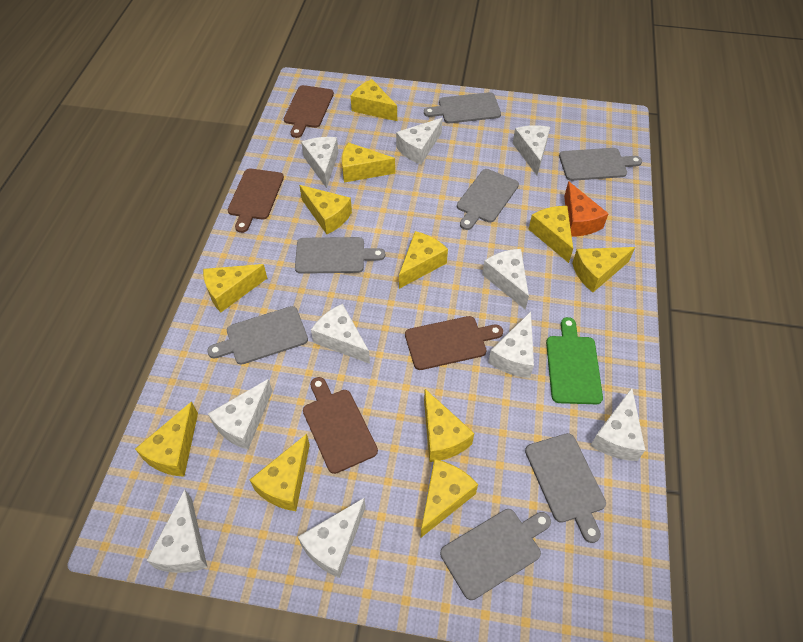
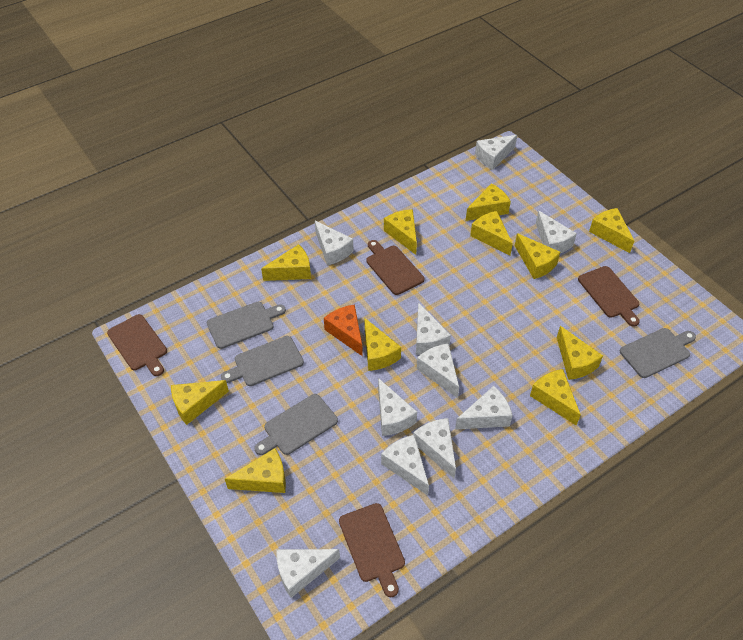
green cutting board: [546,317,603,404] = 1 -> none = 0
grey cutting board: [207,306,308,365] [295,237,385,274] [424,92,501,123] [440,509,551,600] [457,169,519,230] [525,433,606,543] [559,148,642,181] = 7 -> [207,302,286,349] [221,336,304,386] [255,394,338,455] [620,328,696,378] = 4

